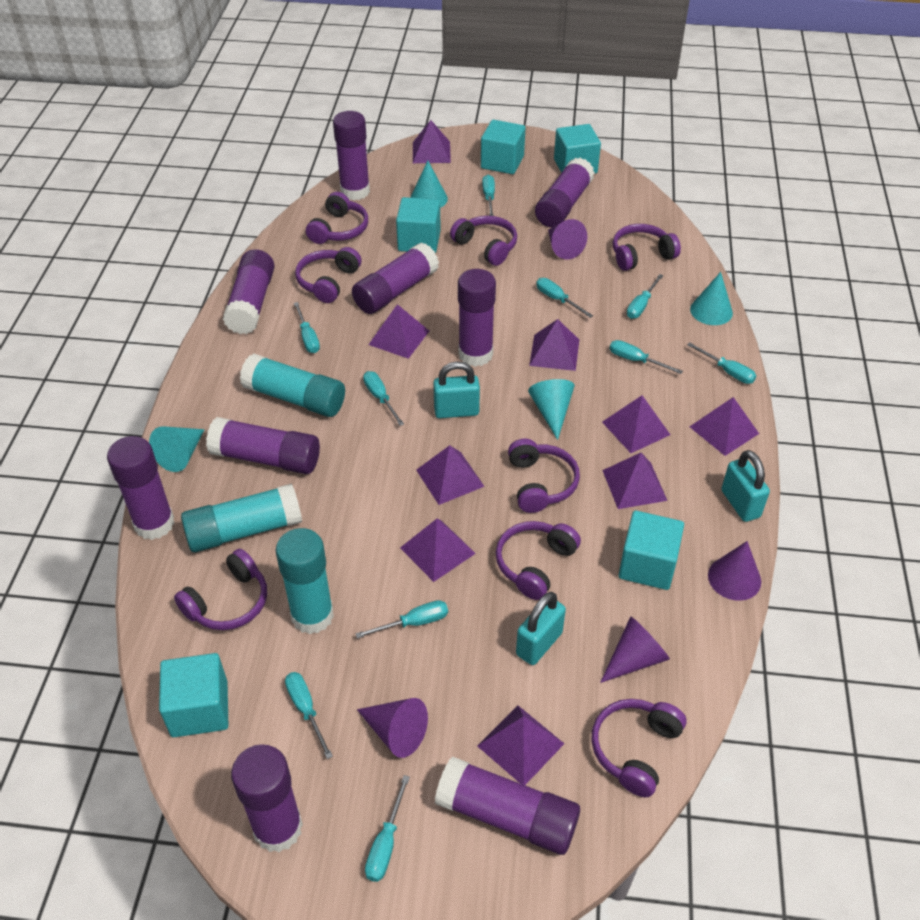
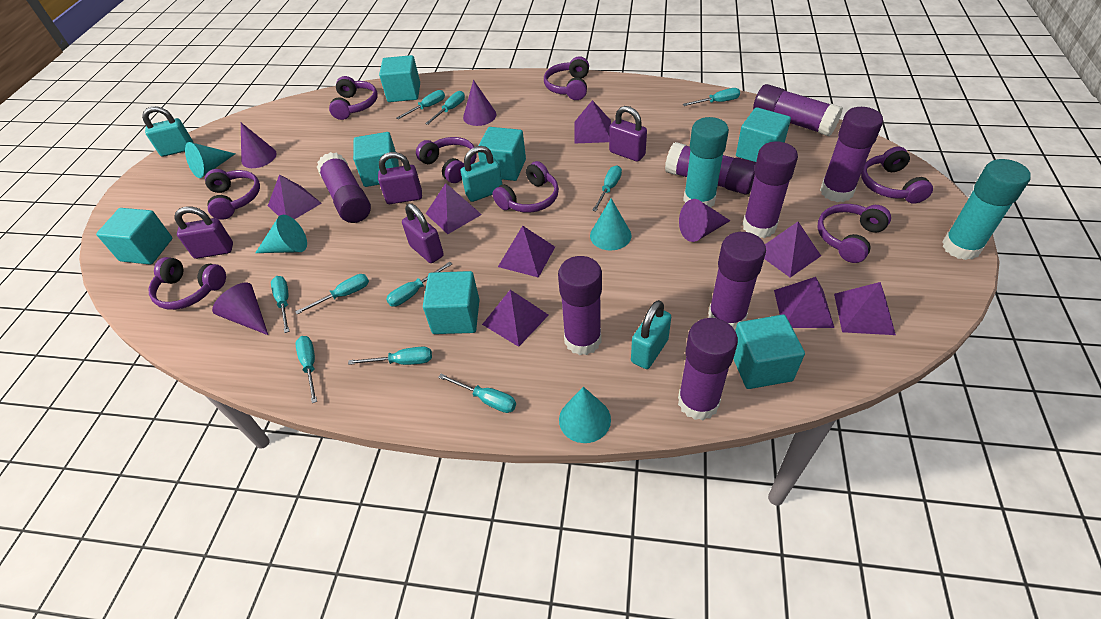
purple glue stick: [107,436,174,540] [206,417,320,474] [223,249,274,334] [231,744,303,852] [333,111,370,201] [352,242,439,314] [435,756,580,855] [458,269,496,367] [535,157,595,227] = 9 -> [317,152,371,223] [558,256,602,355] [665,142,756,195] [678,318,738,420] [708,232,766,330] [742,142,798,238] [753,84,843,136] [820,107,883,202] = 8
purple padlock: none = 0 -> [174,206,233,259] [378,152,422,204] [402,203,444,263] [609,106,647,162] = 4
purple pyramid: [368,304,429,359] [400,519,476,582] [413,120,451,163] [416,445,485,505] [478,706,564,785] [529,319,579,371] [602,395,670,453] [602,453,667,509] [690,397,759,456] = 9 -> [268,174,322,219] [426,183,482,234] [482,290,549,347] [498,226,555,278] [574,100,611,144] [764,222,821,278] [774,277,834,328] [834,282,896,335] = 8
turquoise cube: [159,653,228,737] [396,197,441,253] [481,120,526,174] [554,124,601,174] [619,511,684,590] = 5 -> [96,208,173,265] [353,132,399,187] [379,55,420,102] [423,271,480,334] [478,127,526,181] [733,314,805,389] [736,107,791,162] = 7
turquoise glue stick: [181,483,302,552] [240,353,345,417] [276,528,334,634] = 3 -> [683,117,729,208] [942,159,1031,260] = 2

